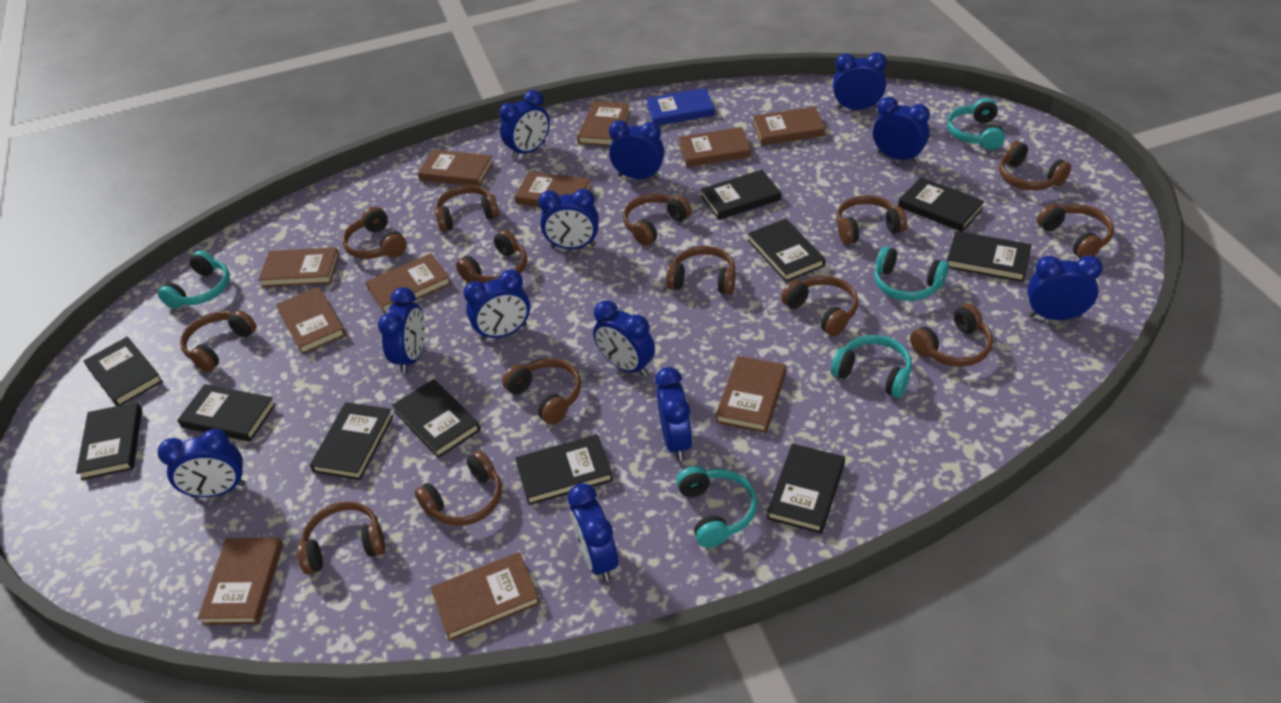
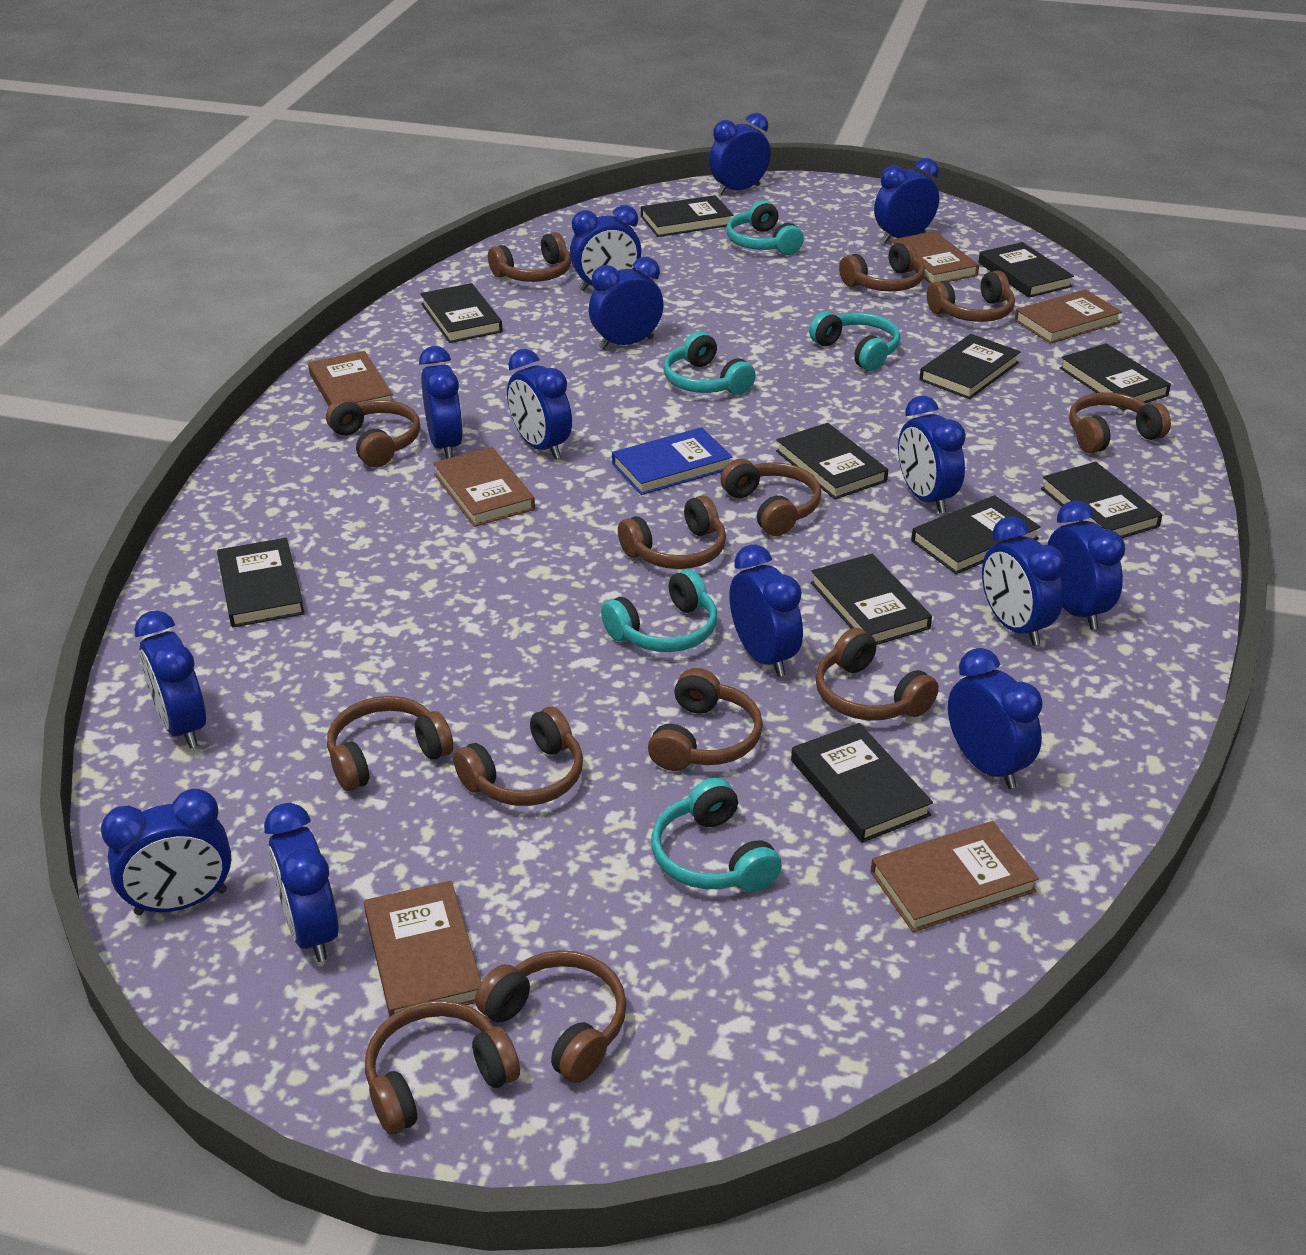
blue clock: [158,429,246,498] [378,287,425,374] [464,269,530,341] [499,90,550,159] [538,189,599,249] [568,483,618,581] [593,300,655,376] [609,120,664,179] [655,367,693,461] [833,52,887,110] [873,97,930,163] [1027,255,1103,320] = 12 -> [101,789,232,915] [134,610,206,748] [264,803,339,962] [419,346,463,459] [507,349,572,459] [570,205,641,291] [589,257,663,350] [709,113,771,195] [729,545,803,677] [874,158,939,244] [898,396,966,514] [948,648,1042,789] [982,516,1065,646] [1047,501,1125,630] = 14
brown book: [198,537,283,625] [258,247,340,287] [276,286,346,355] [365,253,451,314] [418,150,493,186] [431,552,540,641] [514,172,592,207] [577,101,631,146] [679,127,751,167] [716,356,786,433] [753,107,825,146] = 11 -> [308,351,393,406] [364,881,481,1017] [433,447,535,527] [871,821,1039,932] [891,231,979,284] [1015,289,1122,344] = 6
brown headphones: [180,310,256,372] [297,501,386,574] [342,207,407,259] [415,450,502,526] [435,185,499,232] [456,230,527,283] [502,358,581,425] [623,194,692,246] [666,246,736,295] [781,276,858,336] [836,195,907,244] [910,304,993,367] [999,141,1071,190] [1037,204,1114,258] = 14 -> [326,398,420,467] [327,696,453,791] [365,1000,520,1135] [453,707,583,806] [475,950,627,1083] [488,232,571,282] [618,495,726,569] [648,668,763,771] [720,459,821,536] [815,628,939,720] [839,241,925,291] [927,271,1015,322] [1069,392,1171,453] = 13

